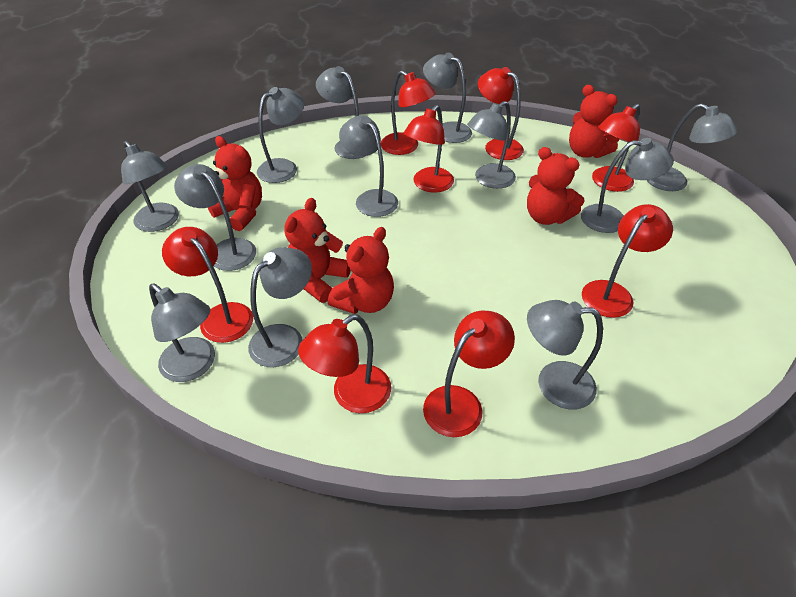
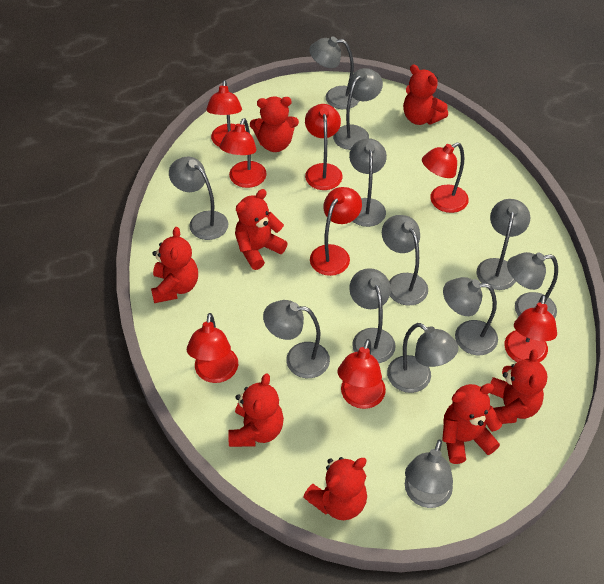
red teddy bear: [208,136,262,231] [284,198,351,303] [328,227,394,314] [527,147,585,225] [569,85,620,158] = 5 -> [151,227,198,303] [228,373,284,447] [235,189,288,270] [250,96,299,152] [303,457,367,520] [403,64,448,125] [442,383,502,464] [490,350,548,424] = 8

